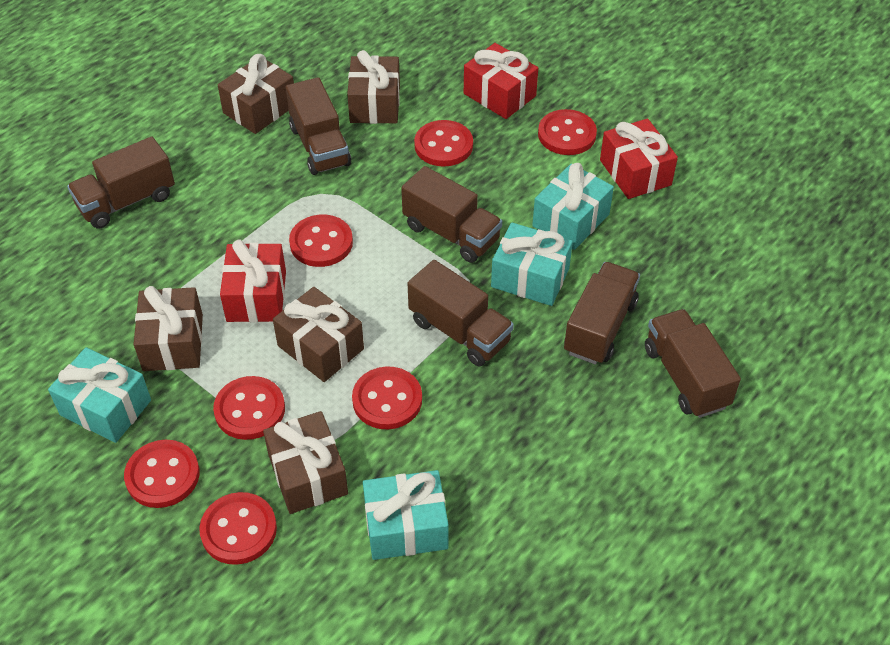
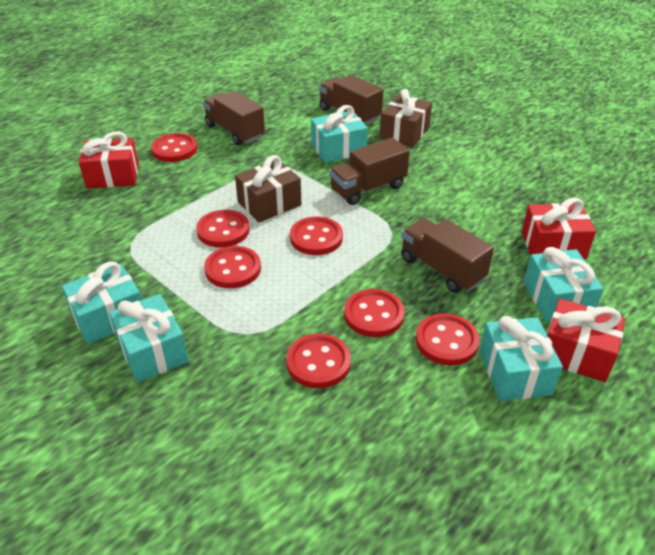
brown gift: [133,286,203,371] [218,54,294,134] [263,411,348,514] [273,287,364,382] [347,50,400,124] = 5 -> [235,155,301,222] [380,89,432,148] = 2
brown truck: [67,136,175,229] [286,77,351,175] [401,166,502,263] [408,260,514,367] [564,262,640,364] [645,309,741,418] = 6 -> [203,91,265,145] [319,75,383,125] [329,137,410,205] [401,218,494,293] = 4
turquoise gift: [48,347,151,443] [363,470,449,560] [491,223,573,306] [532,163,614,250] = 4 -> [62,262,142,344] [109,294,189,382] [311,105,368,163] [479,316,563,401] [524,247,604,323] = 5

